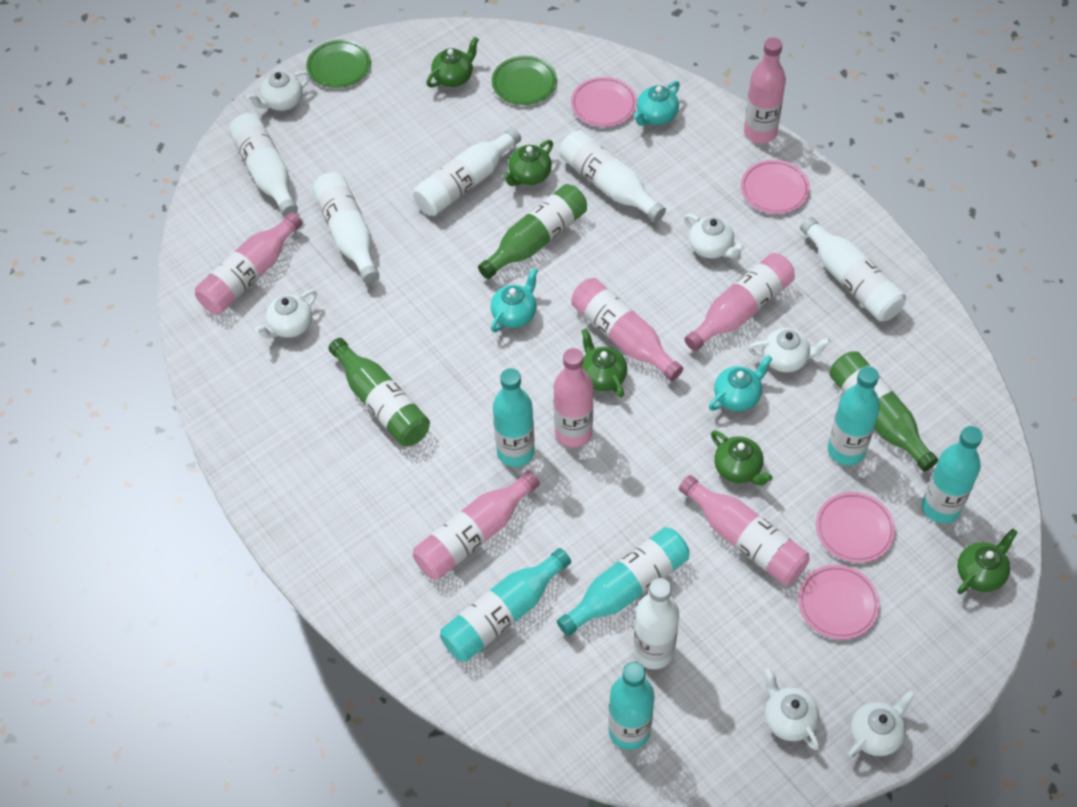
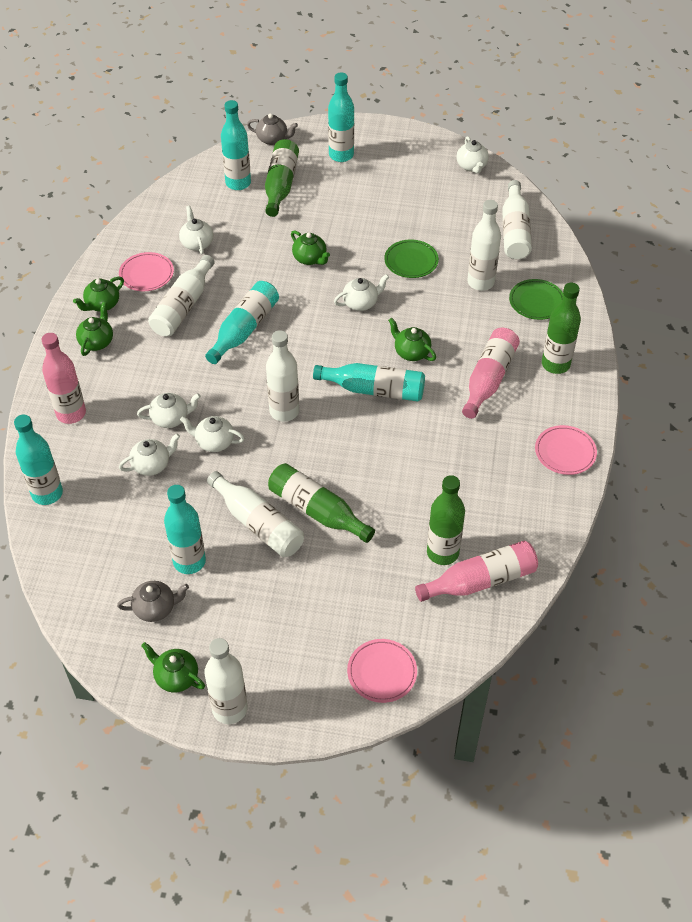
green bottle: [328,338,430,446] [478,184,587,279] [829,351,938,471] = 3 -> [265,139,299,217] [268,463,375,543] [427,475,465,565] [542,283,581,374] = 4
grey teapot: none = 0 -> [117,581,189,622] [247,114,298,145] = 2
pink bottle: [195,212,302,314] [413,470,540,580] [554,348,593,448] [571,278,683,381] [679,475,810,585] [685,253,795,351] [744,37,786,144] = 7 -> [42,333,86,424] [415,541,538,602] [462,328,520,419] = 3
pink plate: [571,77,637,127] [741,160,810,214] [798,565,880,640] [816,492,896,563] = 4 -> [119,252,174,291] [347,639,417,703] [535,425,597,475] = 3
turquoise teapot: [491,268,538,332] [634,81,680,126] [709,355,772,411] = 3 -> none = 0

